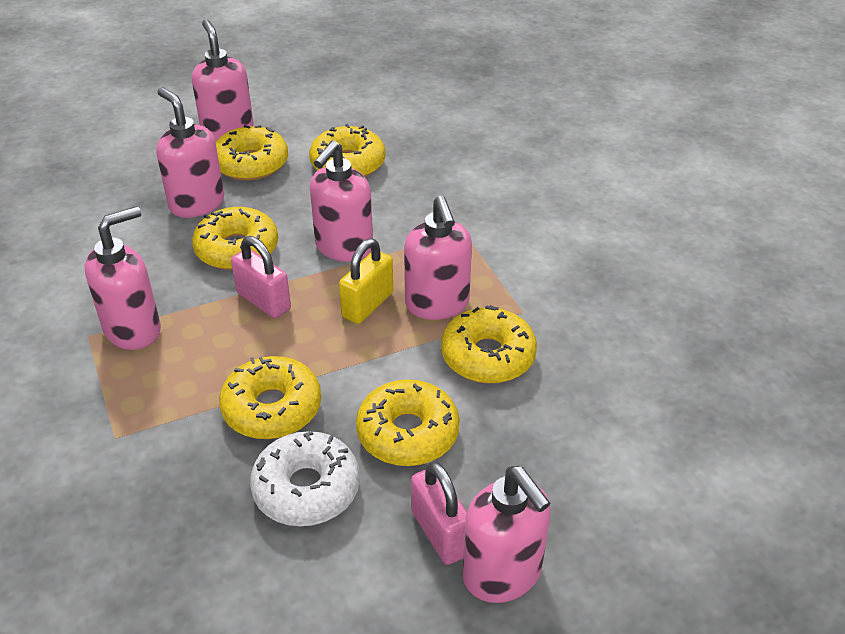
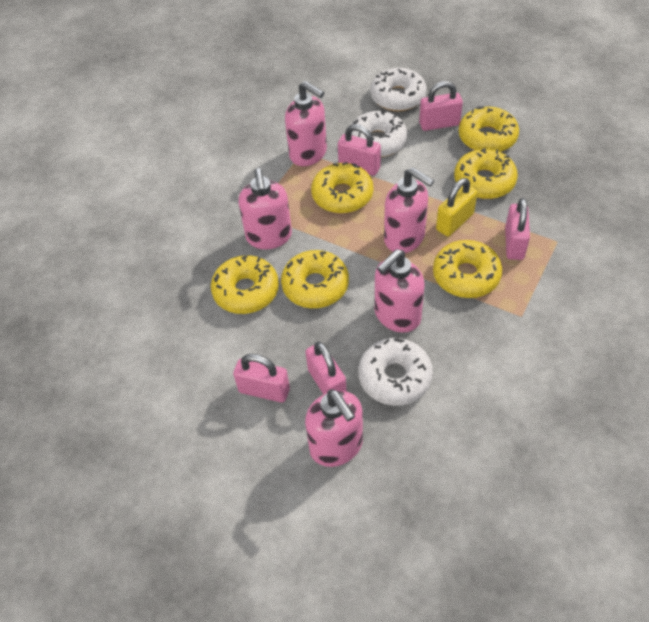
pink padlock: [231,236,291,318] [411,462,467,565] = 2 -> [233,354,290,403] [306,342,347,395] [338,124,381,176] [419,81,463,131] [505,198,530,260] = 5
pink soap dispenser: [85,206,161,350] [156,87,225,218] [192,19,254,141] [310,140,373,262] [404,196,472,320] [463,466,550,603] = 6 -> [239,168,292,249] [285,81,327,166] [305,389,363,467] [375,249,425,333] [384,167,434,253] = 5
white donut: [250,431,360,526] = 1 -> [351,111,407,157] [358,337,433,406] [370,68,427,111] = 3

